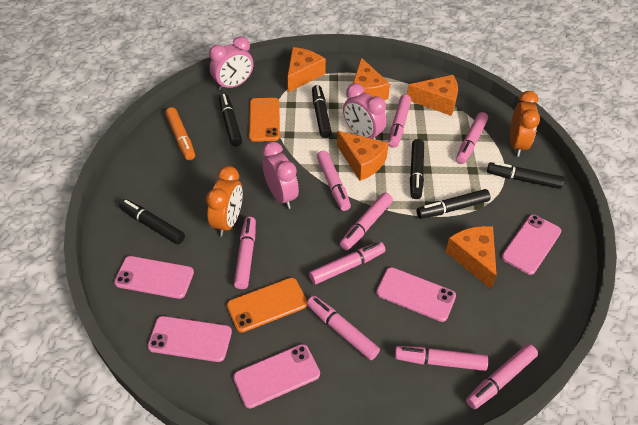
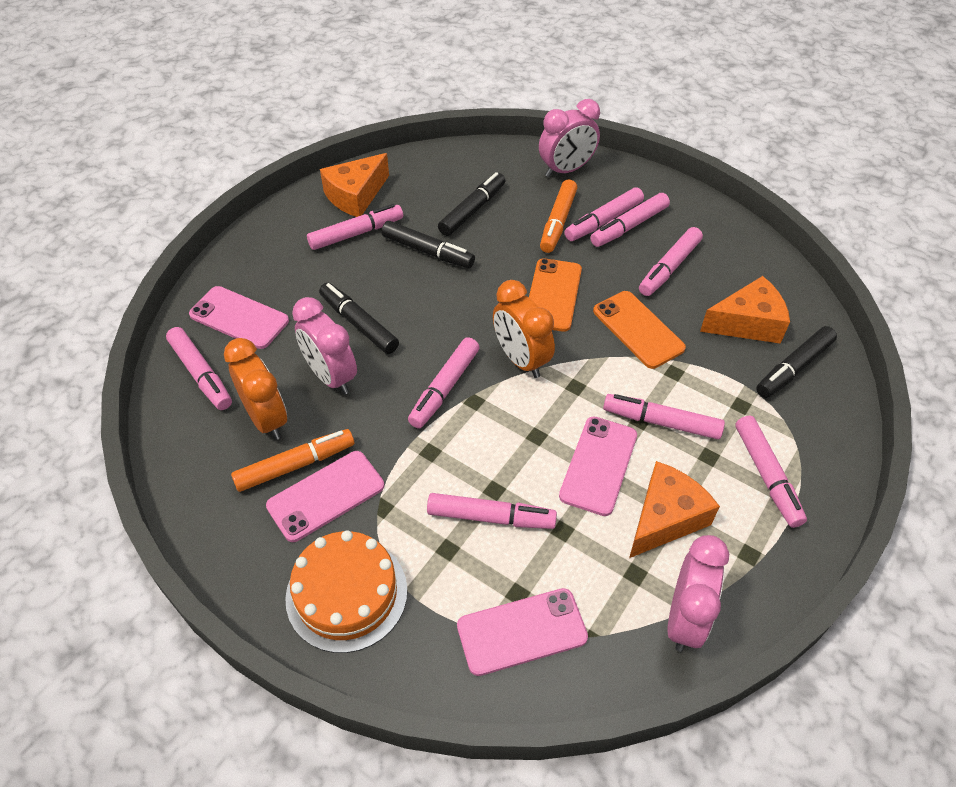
black marker: [119,199,185,244] [219,94,242,147] [312,85,332,138] [410,139,424,199] [417,189,491,219] [487,162,564,189] = 6 -> [319,283,399,354] [381,221,475,268] [438,172,506,236] [756,326,837,398] = 4
orange cake: none = 0 -> [285,530,407,653] = 1
orange cheese: [287,47,326,92] [337,131,389,181] [353,58,390,100] [407,75,458,116] [445,226,497,289] = 5 -> [320,153,389,217] [629,461,720,558] [700,276,790,344] = 3
orange marker: [165,107,195,160] = 1 -> [231,429,354,492] [540,180,577,253] = 2
pink phone: [114,256,194,299] [148,316,232,362] [233,344,320,408] [376,267,456,322] [501,214,561,275] = 5 -> [189,286,289,349] [266,451,384,542] [457,588,588,676] [559,416,637,516] = 4

